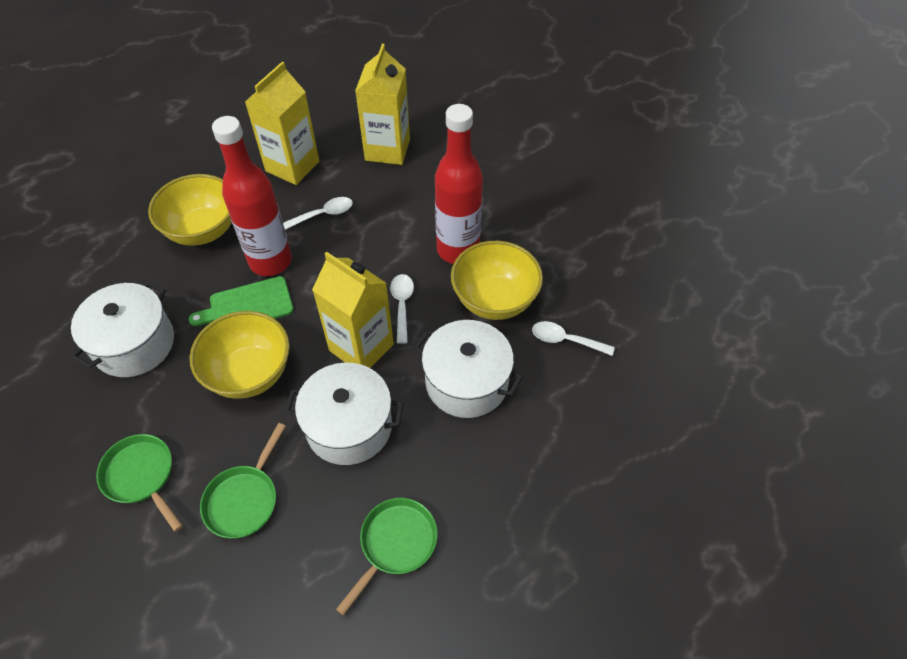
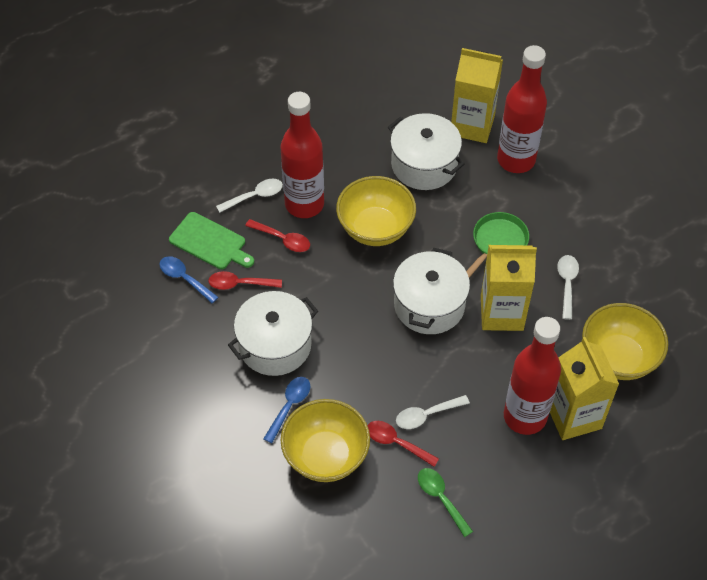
blue spoon: none = 0 -> [159,256,219,304] [263,377,310,443] = 2
green pan: [96,434,183,532] [200,423,286,538] [336,498,437,615] = 3 -> [466,212,529,278] = 1
green spoon: none = 0 -> [418,468,473,537] = 1
red bottle: [212,116,292,276] [435,104,483,264] = 2 -> [281,92,324,218] [497,45,547,173] [504,317,561,435] = 3
red spoon: none = 0 -> [208,271,282,290] [245,219,310,252] [367,421,439,467] = 3

